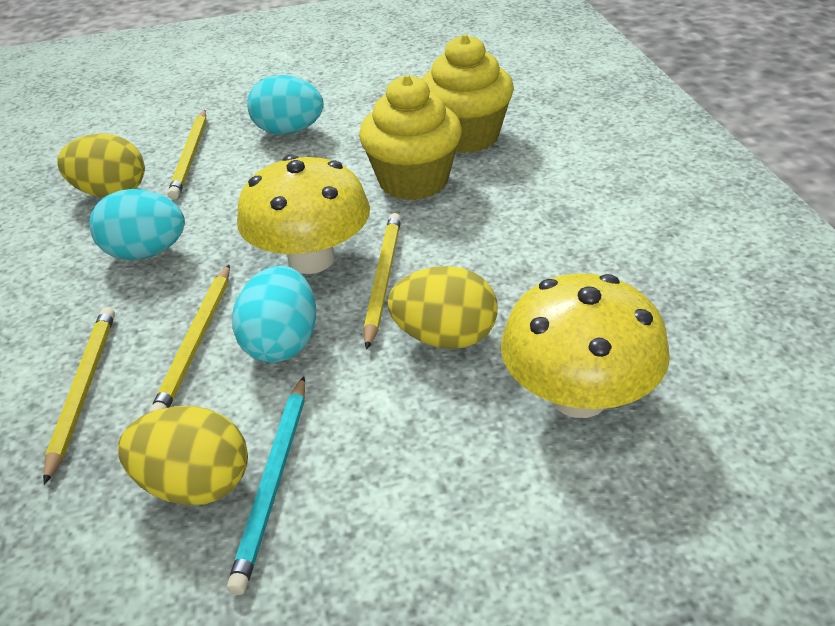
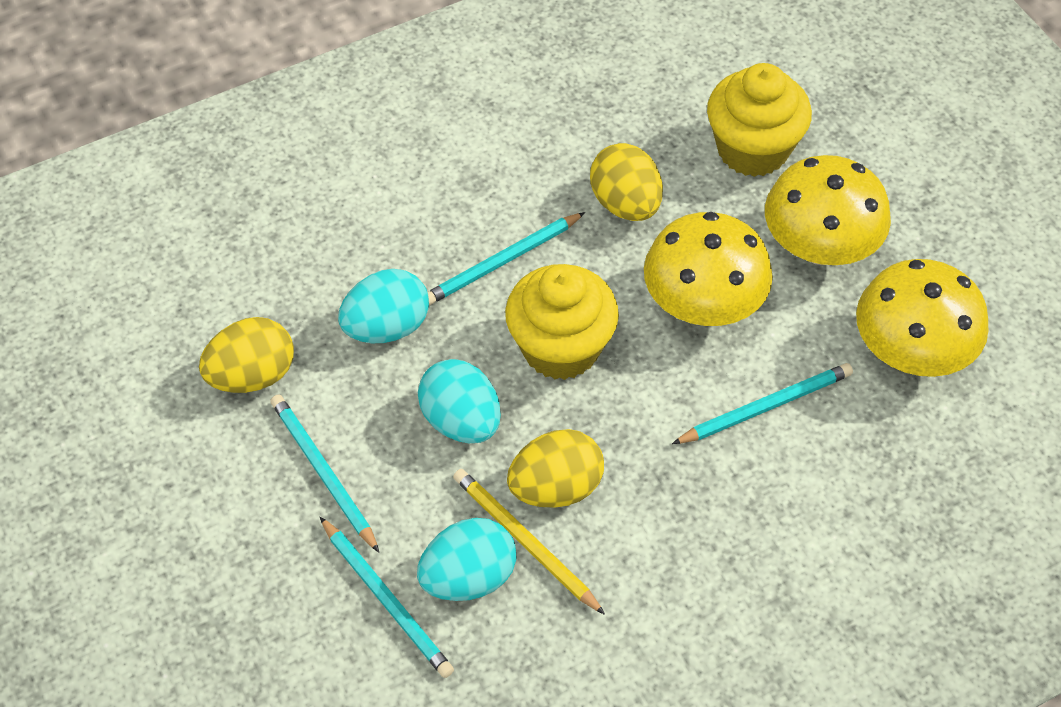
turquoise pencil: [227,376,305,595] = 1 -> [270,395,379,553] [320,517,454,678] [428,212,585,305] [672,363,853,444] = 4
yellow mushroom: [237,154,370,274] [501,273,670,418] = 2 -> [644,212,773,326] [765,155,891,265] [856,259,989,377] = 3
yellow pencil: [43,307,115,485] [149,265,230,413] [167,110,206,200] [364,213,401,350] = 4 -> [453,469,605,615] = 1

